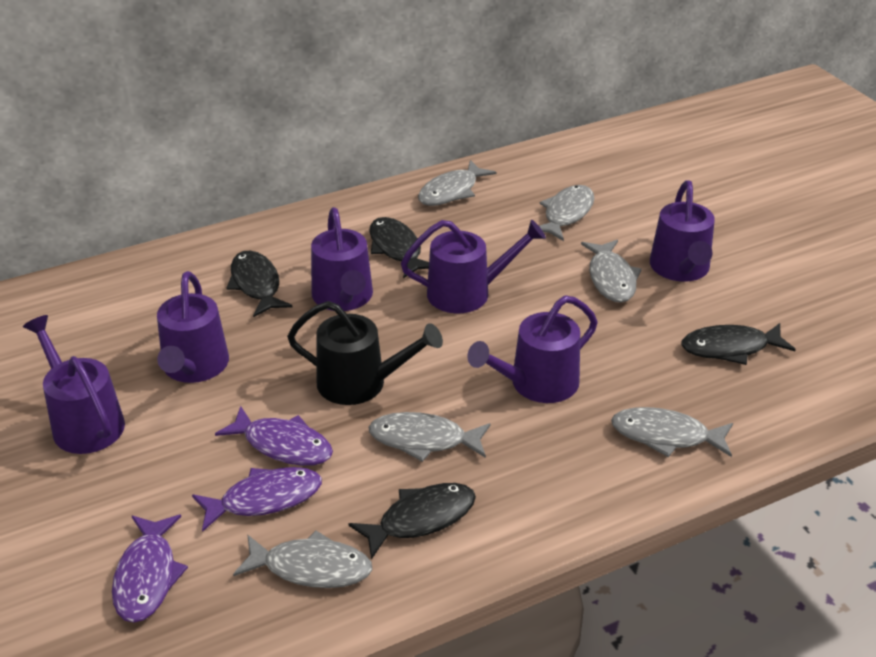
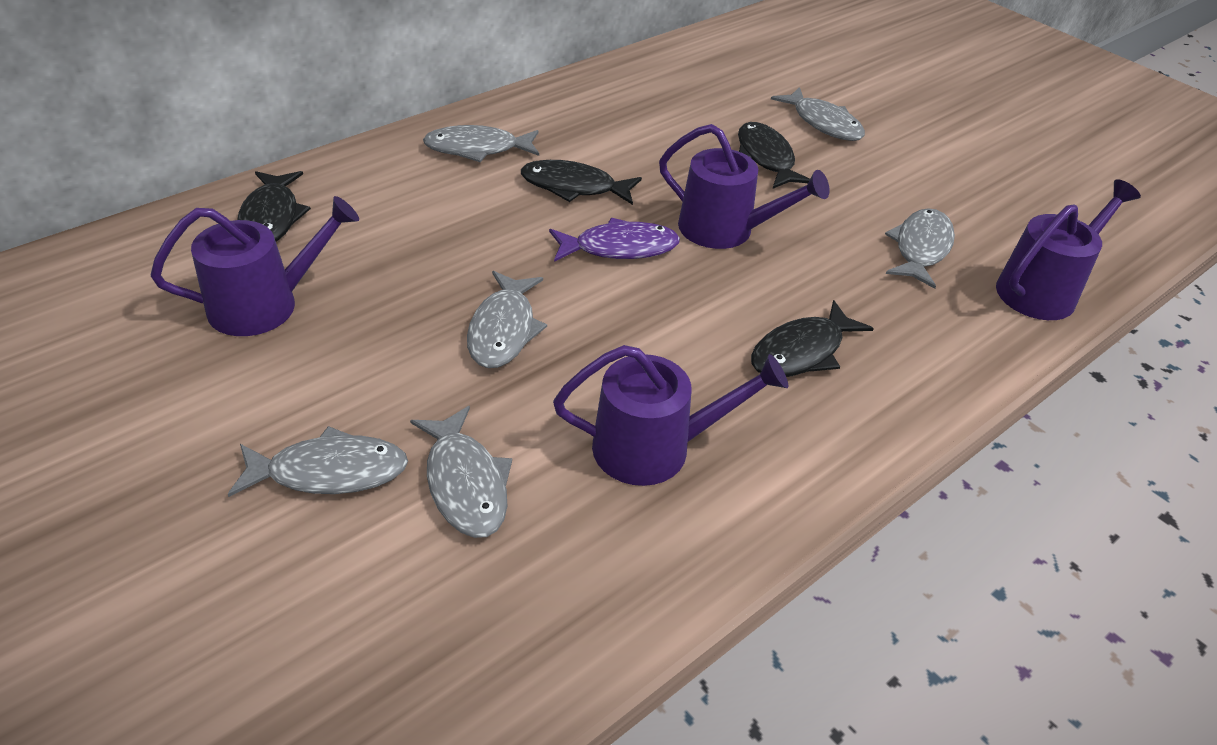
black watering can: [287,301,443,405] = 1 -> none = 0
purple fish: [112,515,188,623] [192,467,322,532] [215,406,333,466] = 3 -> [549,218,680,262] = 1
purple watering can: [23,315,125,454] [157,271,229,383] [311,207,373,311] [401,220,546,313] [467,295,598,403] [650,180,715,282] = 6 -> [151,196,359,336] [553,345,788,486] [659,124,829,249] [996,179,1141,320] = 4

